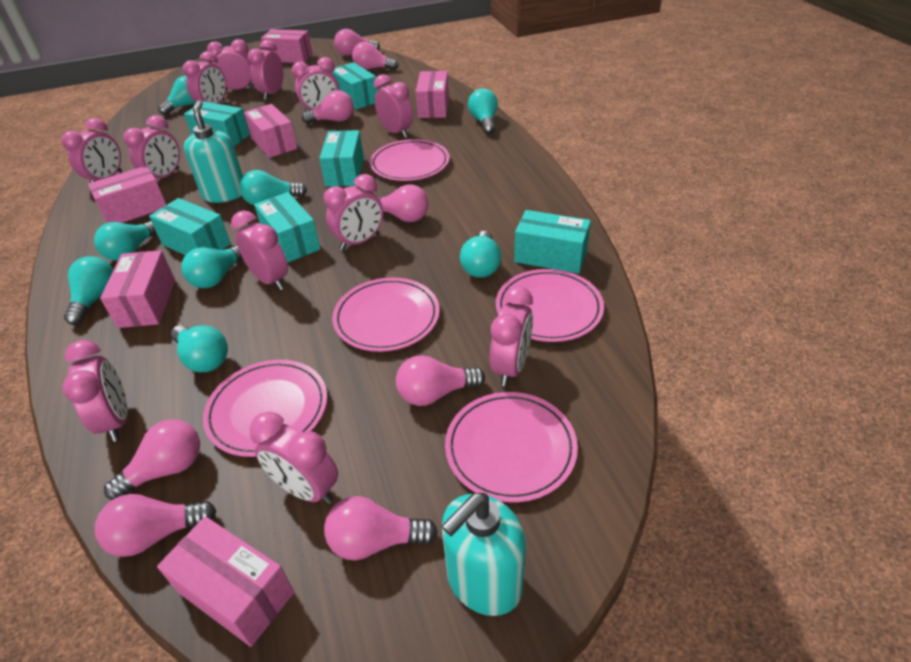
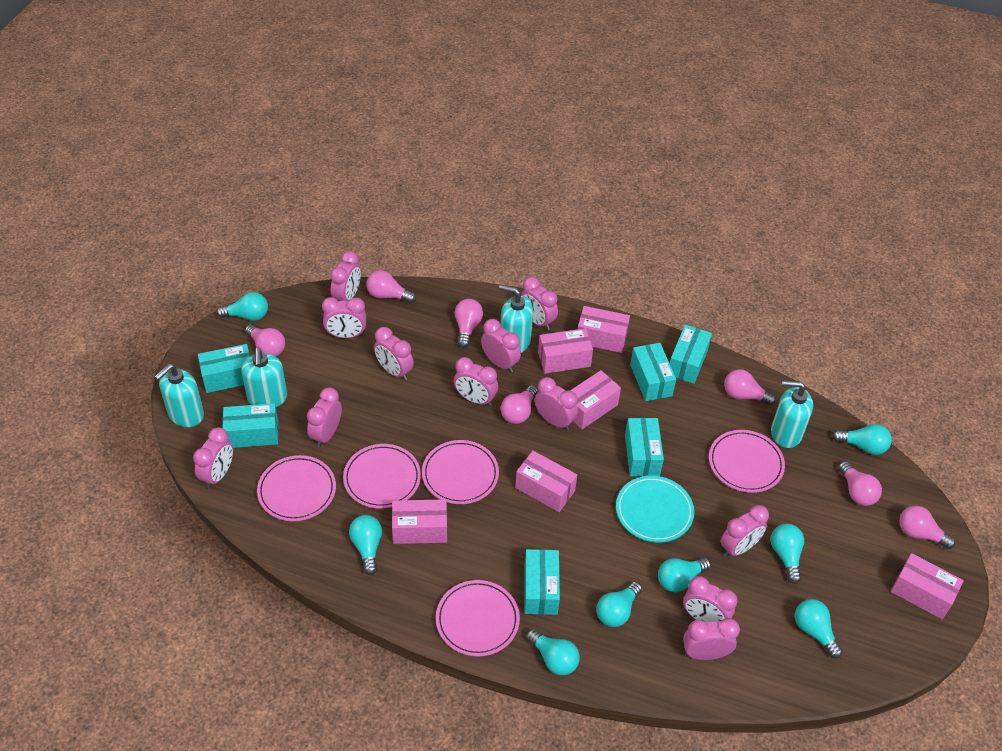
pink light bulb: [95,494,216,557] [104,419,200,500] [302,90,354,124] [324,496,438,560] [334,29,380,56] [352,42,399,70] [379,185,429,222] [396,355,485,406] = 8 -> [245,324,285,357] [366,270,416,303] [455,299,483,348] [501,385,538,424] [724,369,776,405] [838,461,882,506] [899,506,956,549] = 7
turquoise plate: none = 0 -> [616,476,694,542] = 1
turquoise soap dispenser: [184,100,243,203] [442,493,526,616] = 2 -> [155,364,204,427] [241,348,287,407] [499,285,533,353] [771,381,813,448] = 4

